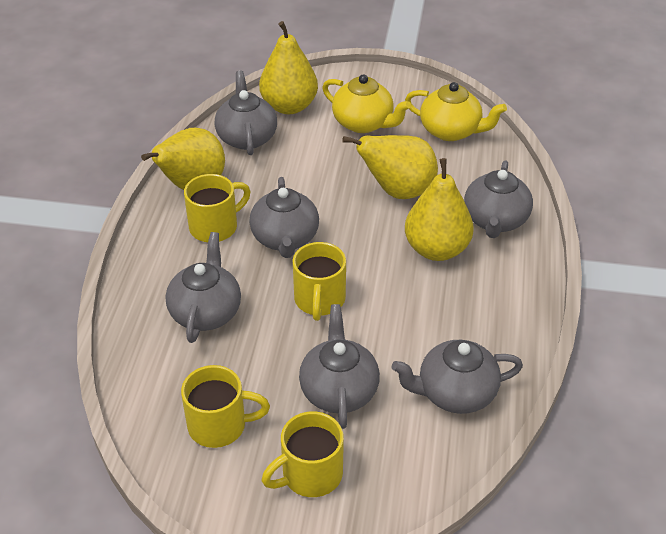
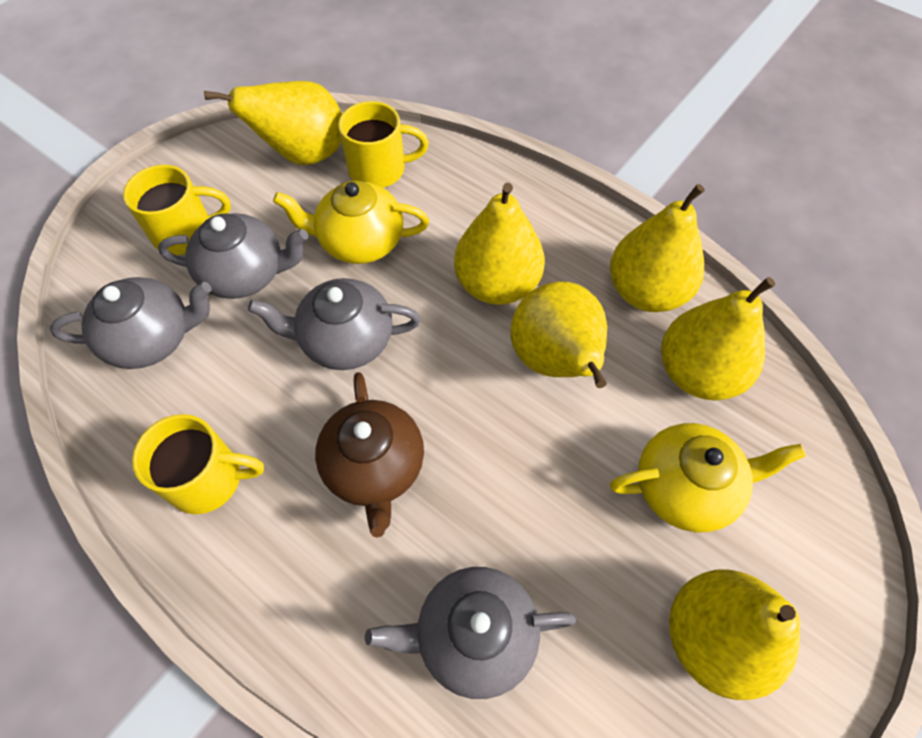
brown teapot: none = 0 -> [315,372,424,538] = 1
grey teapot: [166,232,241,343] [215,70,277,155] [249,177,319,258] [299,304,380,429] [392,340,523,414] [464,161,533,238] = 6 -> [50,277,212,369] [158,213,308,299] [248,278,421,370] [365,567,576,699] = 4
yellow mug: [181,365,270,448] [184,174,251,242] [262,411,344,497] [293,242,346,321] = 4 -> [123,165,231,255] [132,414,264,514] [338,101,429,188] = 3
yellow pear: [141,128,225,190] [259,21,318,114] [342,135,438,199] [405,158,474,261] = 4 -> [204,81,342,165] [454,183,545,305] [511,282,607,388] [610,184,705,312] [661,277,775,400] [669,569,800,700] = 6

